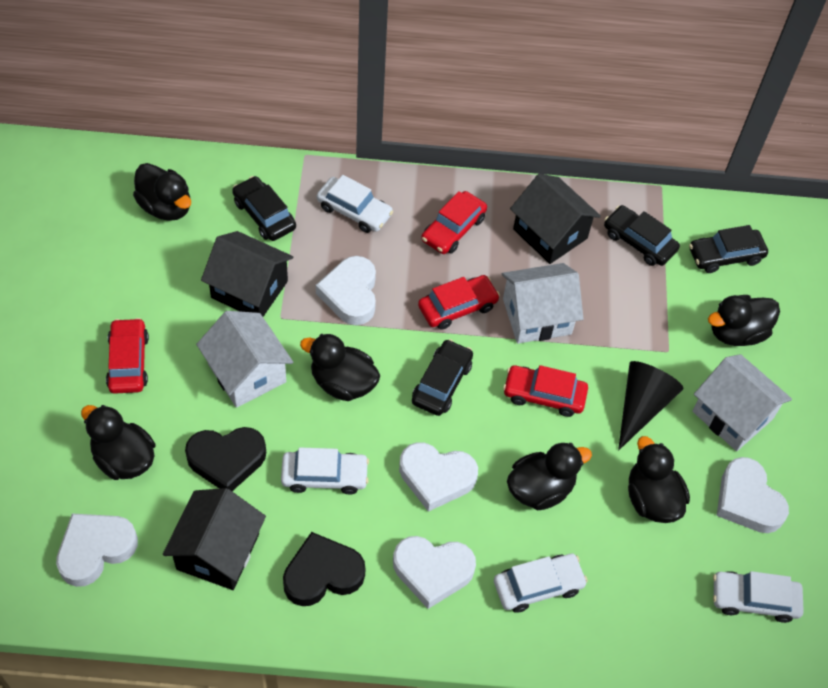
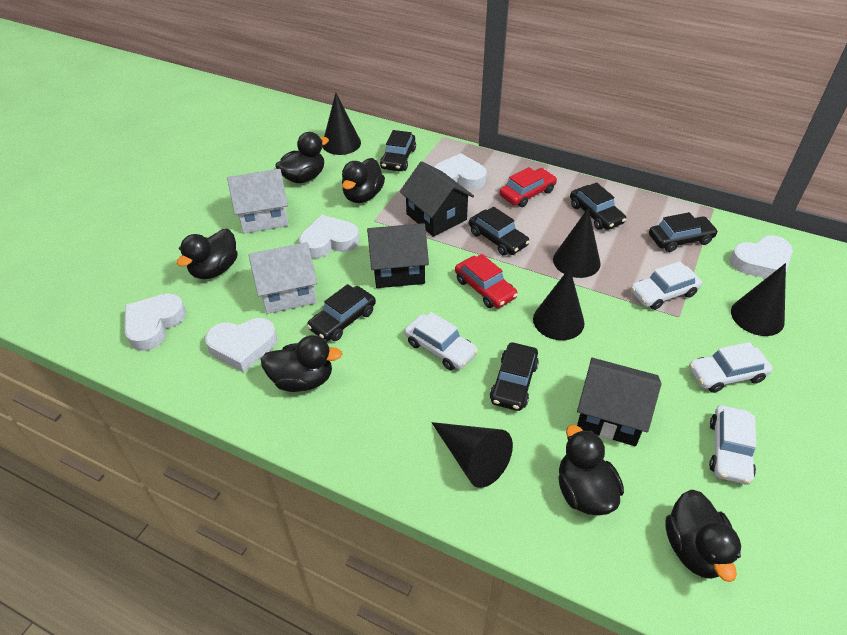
black car: [232,176,296,241] [412,339,473,416] [604,205,680,266] [689,225,768,273] = 4 -> [307,284,376,341] [380,130,416,171] [469,207,530,256] [490,342,539,411] [570,182,626,230] [649,212,718,252] = 6
black cone: [618,361,684,450] = 1 -> [322,93,361,155] [431,422,513,488] [533,268,585,340] [553,208,601,278] [731,263,786,336] = 5
black heart: [185,427,266,491] [283,532,366,606] = 2 -> none = 0
red car: [106,318,149,394] [418,275,500,330] [421,191,487,254] [503,365,588,417] = 4 -> [455,254,518,308] [500,167,557,207] = 2
white house: [196,311,293,408] [502,263,583,344] [692,354,792,451] = 3 -> [227,169,289,233] [248,242,317,314] = 2

